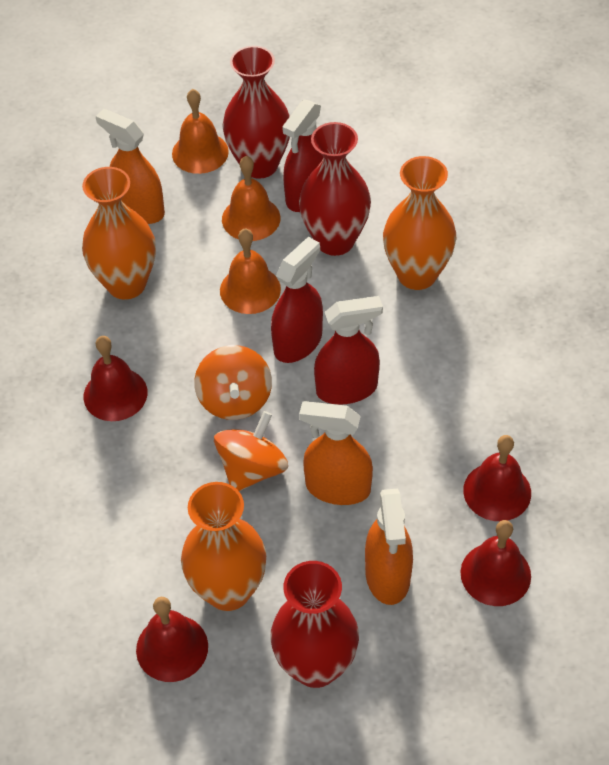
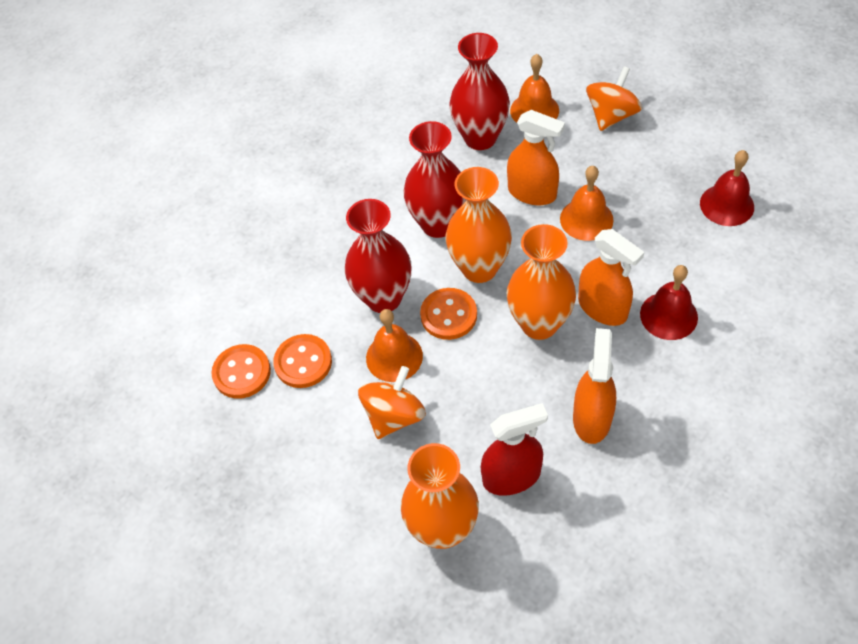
orange button: none = 0 -> [211,344,271,399] [273,334,332,388] [420,288,477,340] = 3
red bell: [84,336,148,421] [136,597,208,682] [460,520,531,606] [463,435,531,521] = 4 -> [640,265,698,340] [700,150,754,226] = 2
red spray bottle: [271,237,323,363] [282,100,324,212] [314,296,383,405] = 3 -> [481,403,548,496] = 1

